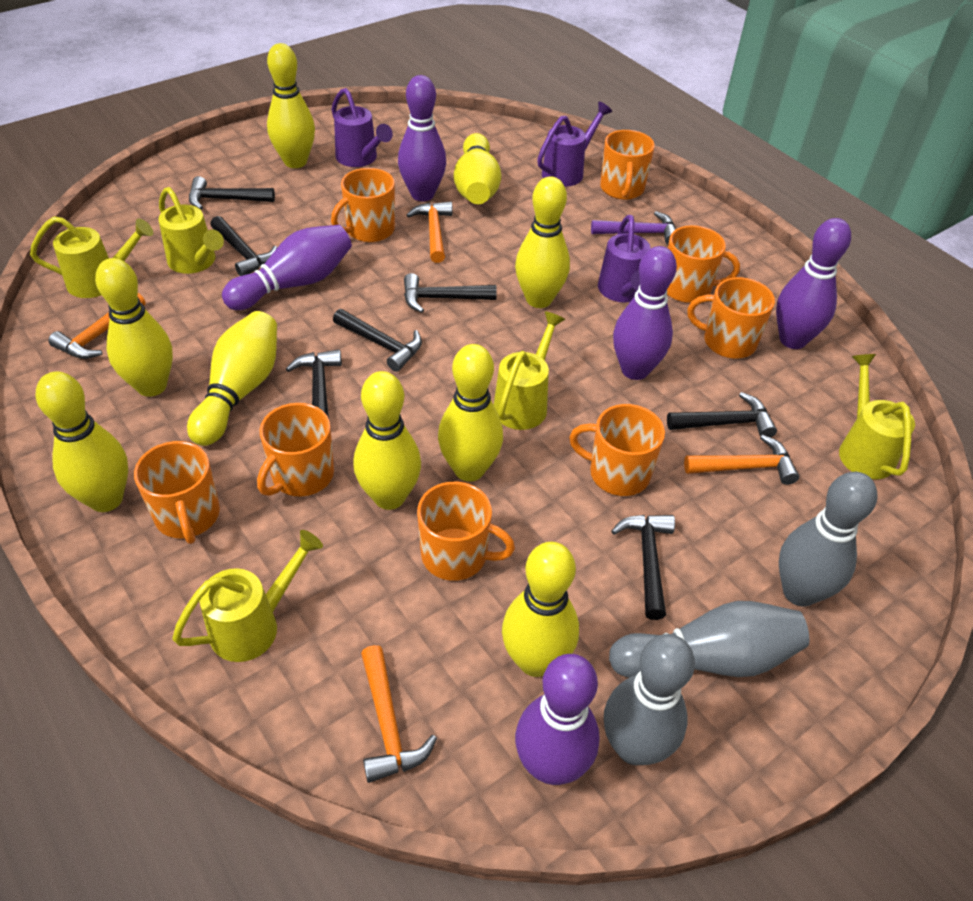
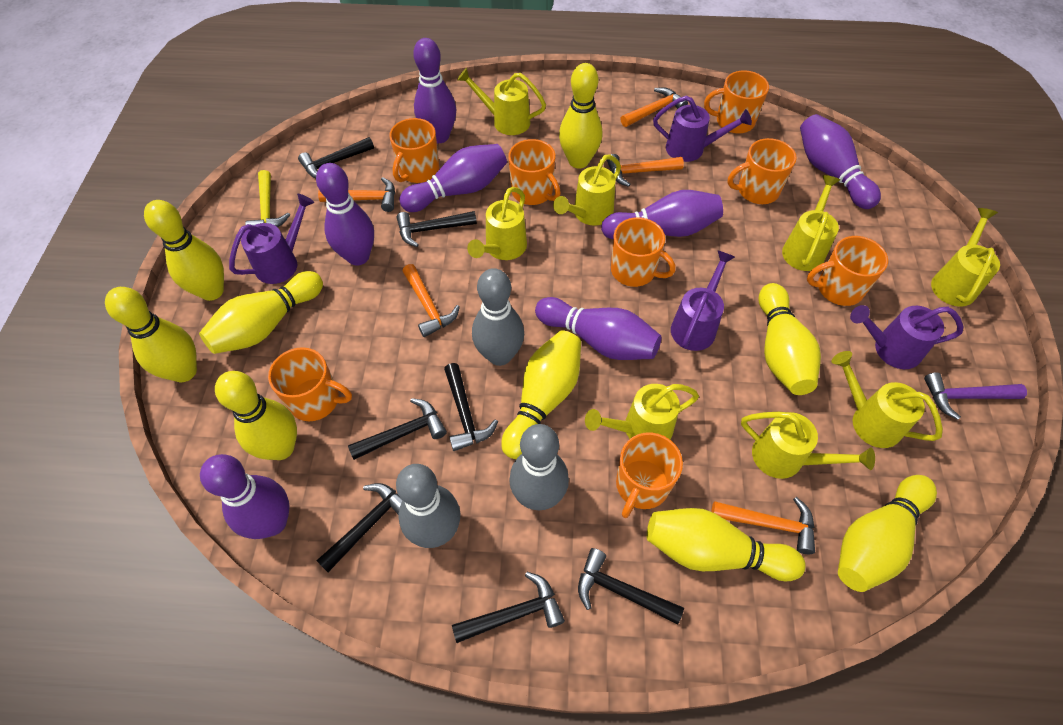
orange hammer: [49,293,146,359] [361,645,437,783] [407,201,453,263] [684,435,799,485] = 4 -> [318,177,395,212] [402,264,460,337] [607,154,684,187] [620,87,688,127] [711,497,815,554] = 5
purple bowling pin: [222,225,352,310] [398,75,446,201] [515,654,600,785] [613,246,677,380] [776,218,851,349] = 5 -> [200,454,290,539] [316,163,374,266] [399,144,507,212] [413,38,457,143] [535,297,661,360] [601,190,723,239] [800,114,881,209] = 7
purple watering can: [332,88,393,167] [537,102,612,187] [598,215,651,303] = 3 -> [229,194,314,284] [653,96,752,162] [671,250,735,351] [850,305,964,369] = 4
yellow hammer: none = 0 -> [245,170,290,227] = 1
yellow watering can: [30,216,153,298] [158,187,224,274] [172,530,323,662] [494,311,565,430] [839,354,915,479] = 5 -> [457,68,546,135] [467,187,527,260] [553,154,621,226] [585,384,699,439] [741,412,875,479] [782,175,840,271] [832,351,943,448] [931,208,1000,307] = 8

